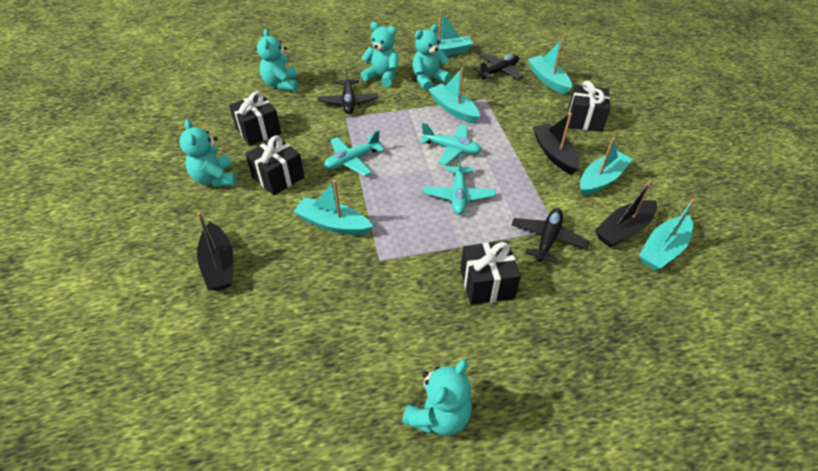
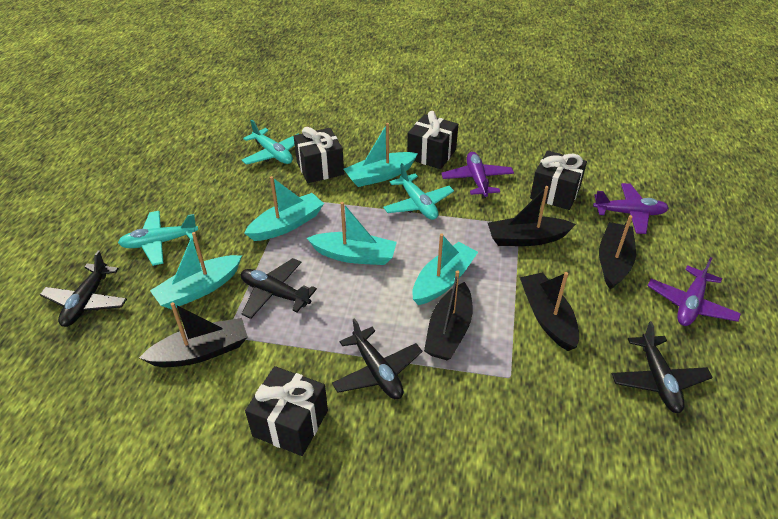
black boat: [197,212,233,291] [533,113,580,175] [595,180,657,247] = 3 -> [139,302,248,367] [424,270,473,360] [488,186,576,246] [520,272,579,351] [599,215,636,290] = 5
black plane: [318,68,378,114] [474,53,523,80] [511,208,590,263] = 3 -> [40,251,127,327] [241,258,317,319] [332,318,422,399] [612,321,713,413] = 4
purple plane: none = 0 -> [441,152,514,198] [593,183,669,234] [647,257,741,326] = 3
turquoise boat: [293,180,373,235] [414,10,473,56] [428,68,480,123] [528,39,572,94] [580,137,632,196] [639,199,695,270] = 6 -> [150,232,242,309] [244,176,324,241] [307,202,397,265] [344,123,418,187] [412,233,478,305] = 5
turquoise teddy bear: [180,119,236,187] [257,29,298,91] [361,22,398,87] [402,359,472,436] [412,24,451,91] = 5 -> none = 0

